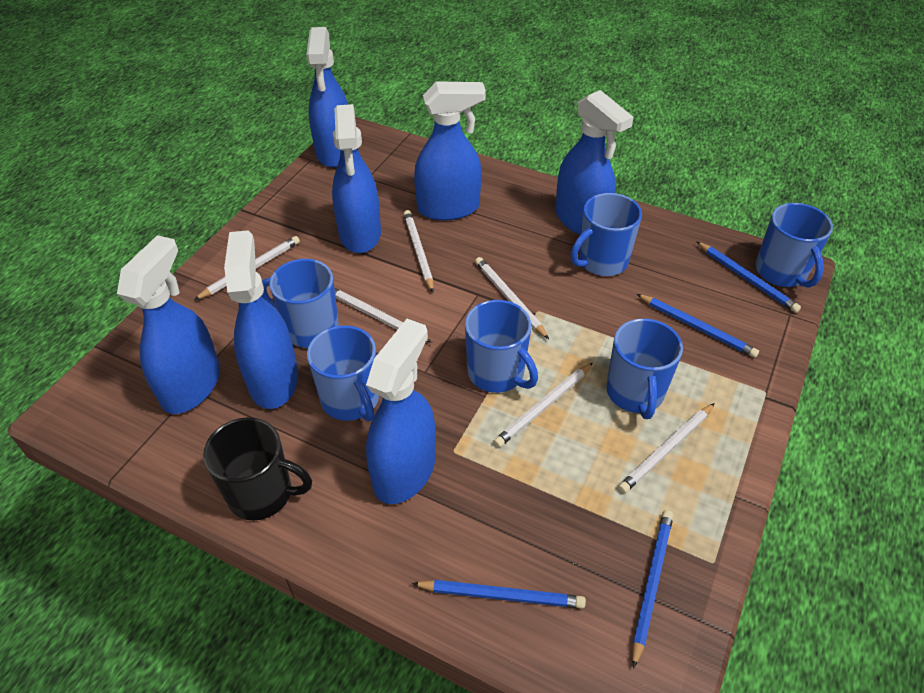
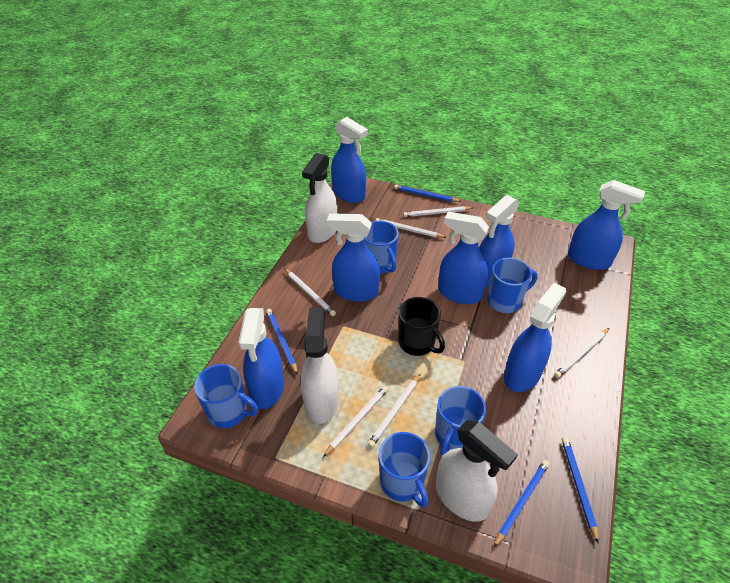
blue mug: [262,259,339,348] [307,326,379,422] [465,300,538,393] [570,193,642,276] [606,318,683,419] [756,203,833,288] = 6 -> [194,364,258,428] [364,221,399,273] [379,432,430,508] [435,386,486,456] [487,258,538,313] = 5
white spray bottle: none = 0 -> [301,307,339,424] [302,153,337,243] [436,420,518,522] = 3

